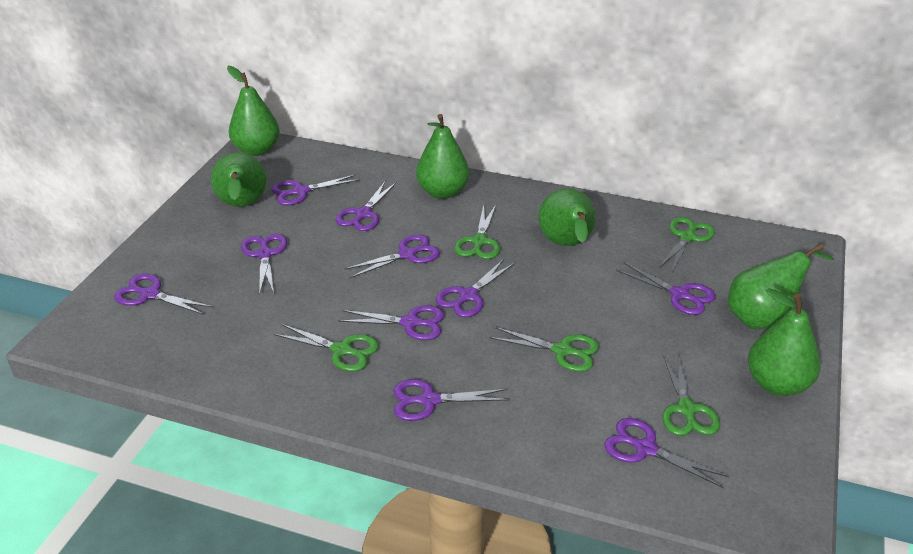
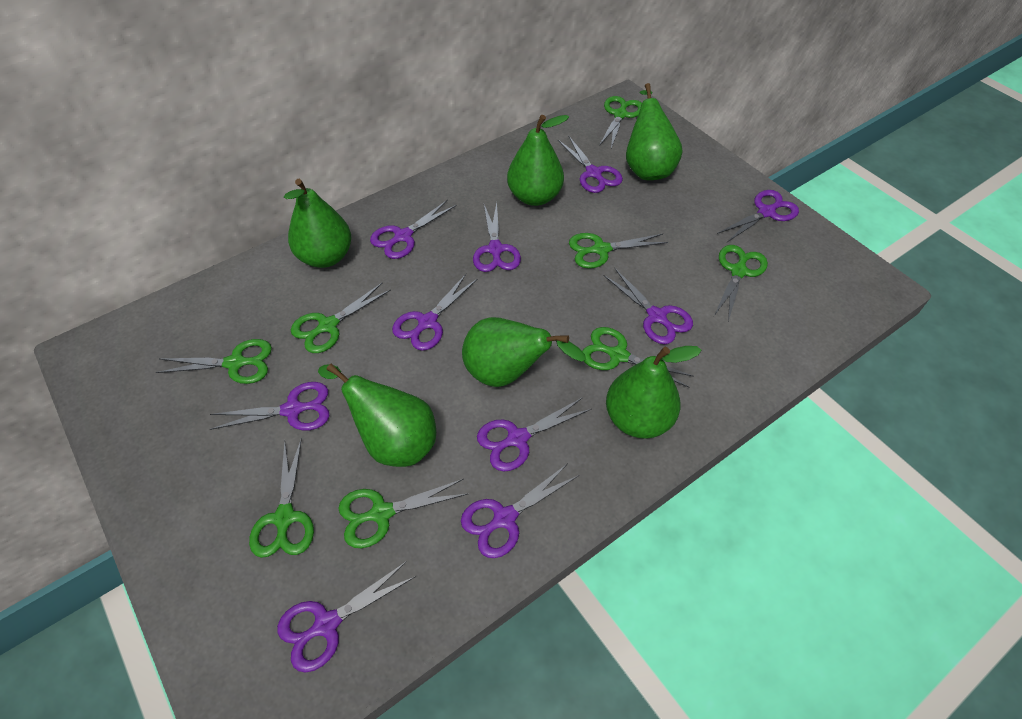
green scissors: [274,324,379,372] [454,205,500,259] [490,327,599,372] [659,217,715,272] [662,353,720,436] = 5 -> [155,339,272,384] [249,438,314,558] [291,283,391,353] [338,479,468,548] [569,233,668,269] [582,327,694,388] [599,96,642,148] [714,245,768,321] = 8

